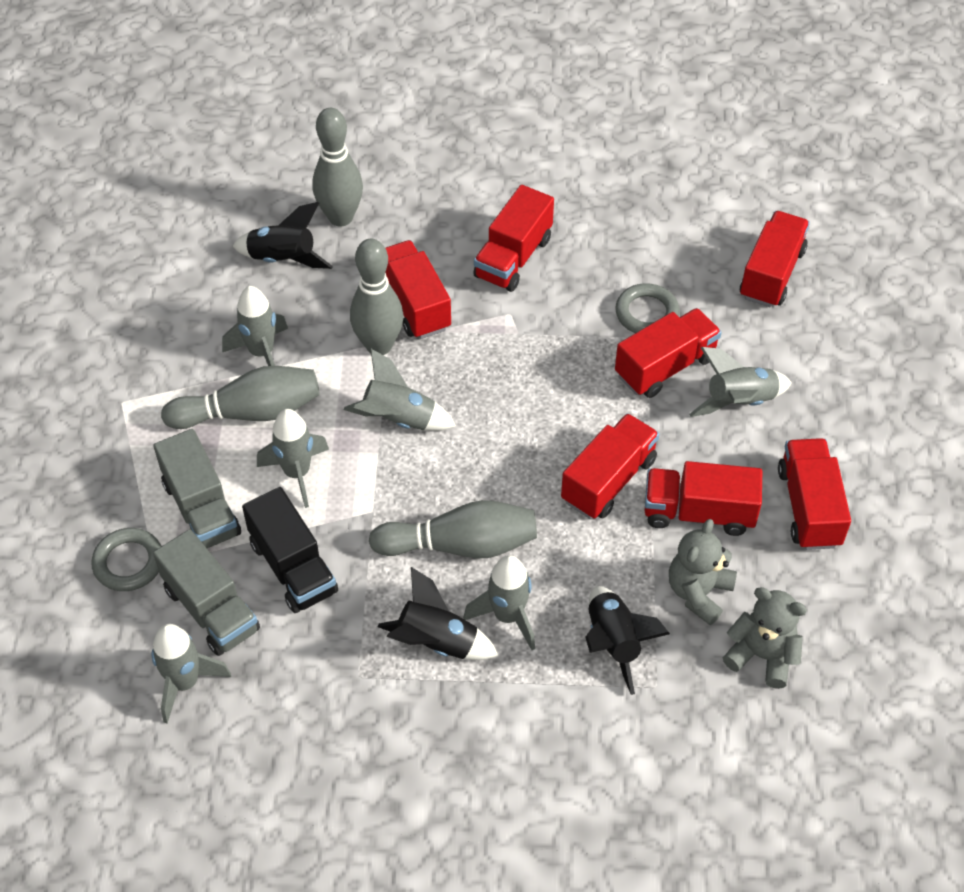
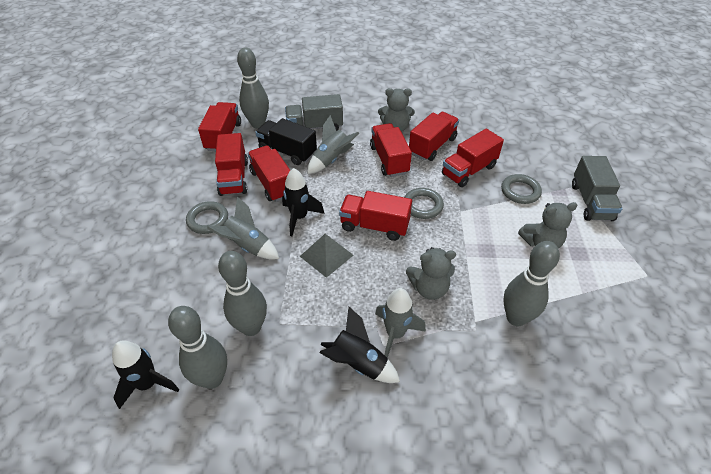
grey pyramid: none = 0 -> [300,234,354,278] = 1
grey ring: [91,528,162,591] [615,283,679,333] = 2 -> [186,201,228,234] [405,188,444,219] [501,174,542,204] = 3
grey rocket: [151,624,231,723] [222,286,288,366] [257,409,329,508] [344,349,456,431] [463,555,535,650] [689,347,791,417] = 6 -> [207,196,279,260] [308,115,359,174] [375,288,426,358] = 3
grey teddy bear: [669,519,737,625] [723,587,807,689] = 2 -> [378,88,415,132] [406,247,456,300] [518,202,578,249] = 3

